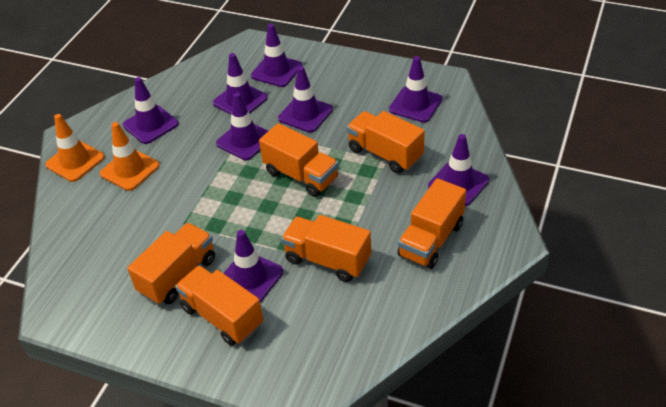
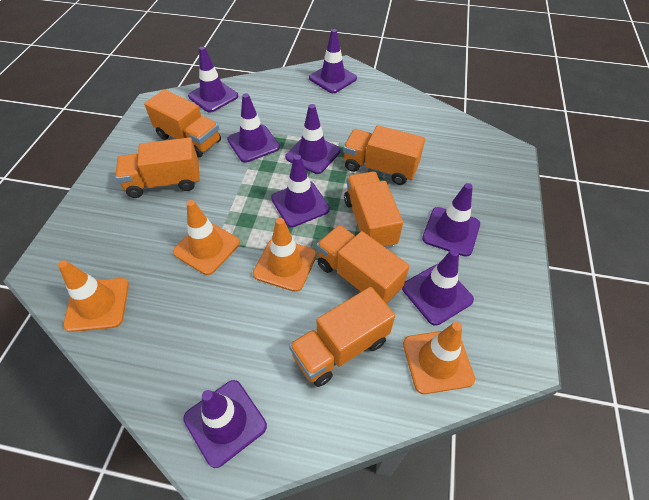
orange traffic cone: [45,114,105,182] [100,122,160,191] = 2 -> [58,260,129,332] [173,200,240,275] [253,218,317,292] [403,322,475,394] = 4

